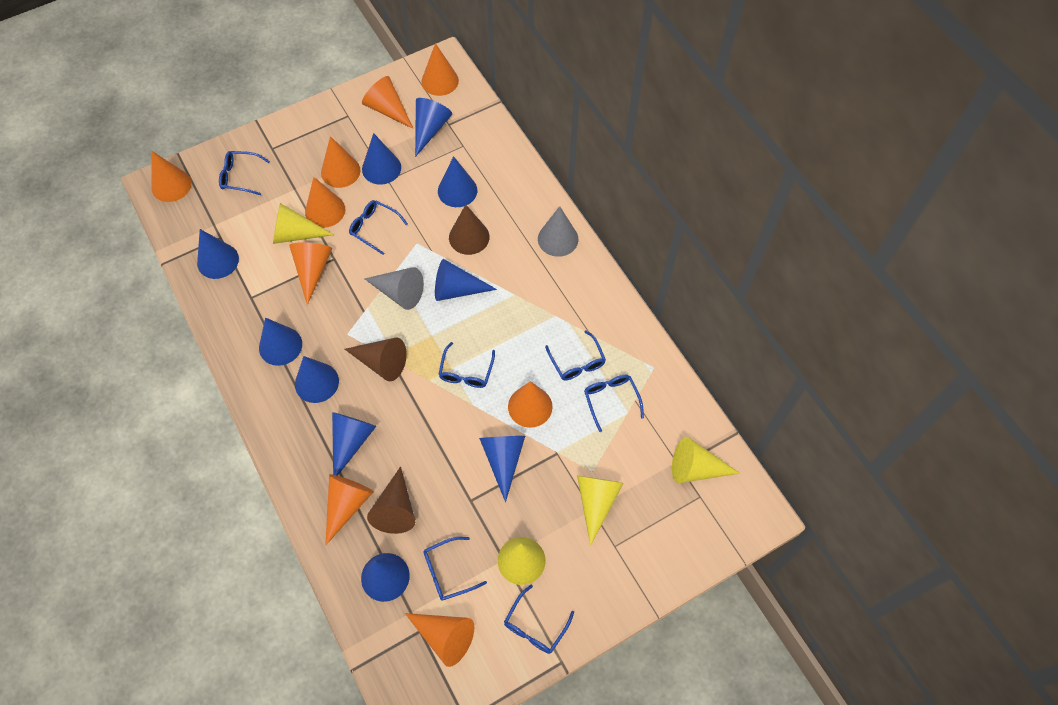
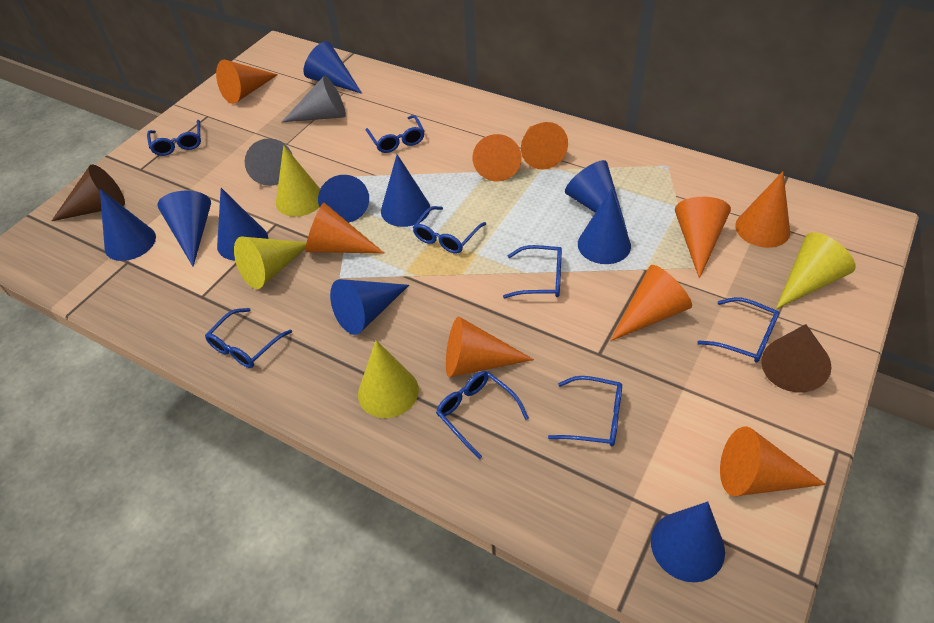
blue glasses: [219,151,270,195] [349,200,408,255] [423,537,487,601] [438,342,495,388] [504,585,574,654] [545,330,606,380] [584,375,644,432] = 7 -> [147,120,201,156] [205,308,292,368] [366,115,424,153] [412,206,486,254] [436,371,529,459] [503,245,562,298] [548,376,622,446] [697,297,779,363] = 8
brown cone: [345,337,407,381] [367,467,415,534] [449,205,490,255] = 3 -> [52,164,125,221] [761,324,832,392] = 2

